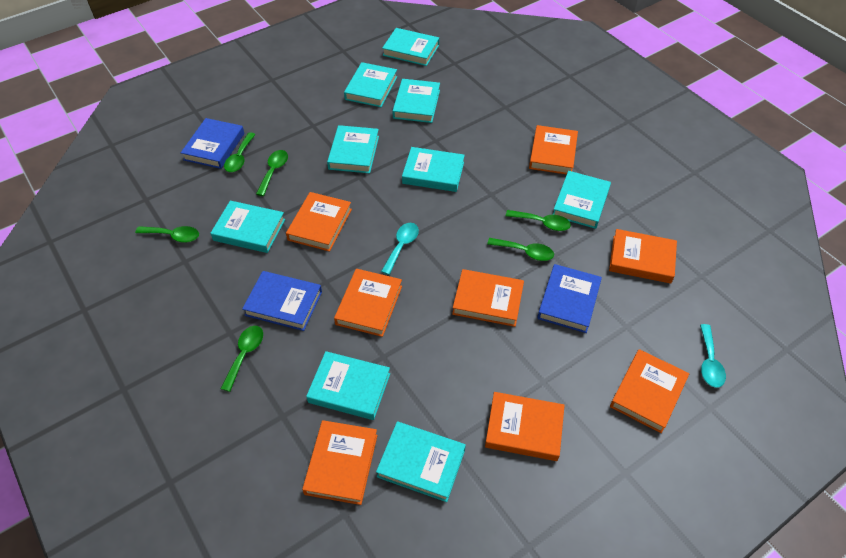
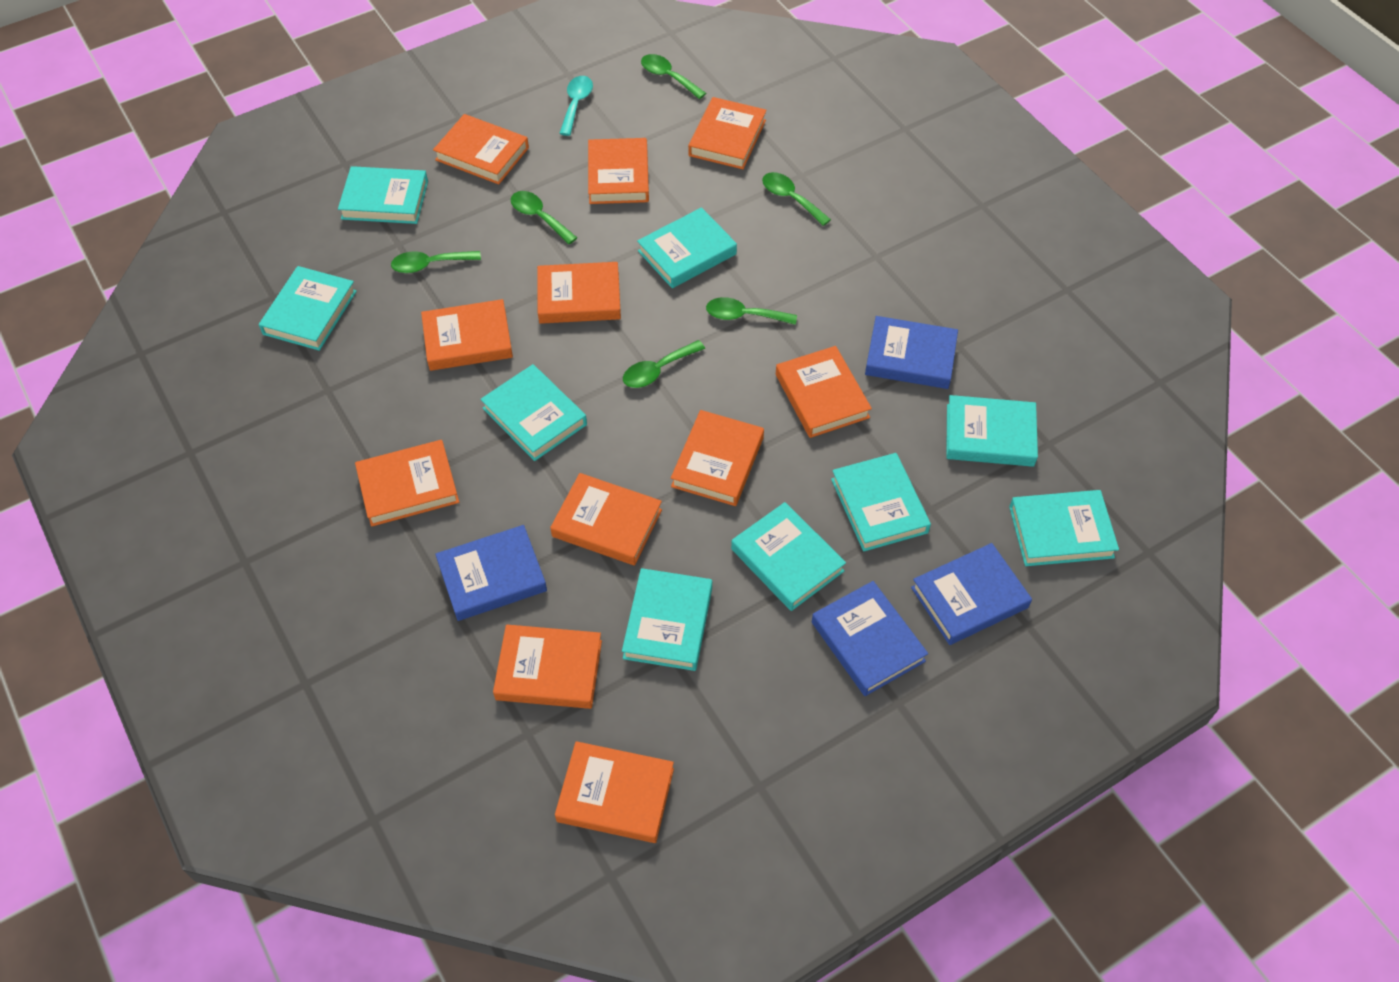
blue book: [181,118,244,169] [242,271,322,331] [537,264,602,333] = 3 -> [435,525,547,621] [812,581,928,696] [865,316,958,389] [911,543,1032,645] = 4
orange book: [286,192,352,252] [302,420,378,505] [334,269,402,337] [452,269,524,327] [485,392,565,461] [529,125,578,175] [609,229,677,283] [610,349,689,433] = 8 -> [355,440,459,527] [421,299,513,371] [433,114,529,184] [493,625,602,709] [537,262,621,324] [550,473,662,565] [555,741,674,843] [588,138,649,204] [671,410,764,506] [688,97,767,169] [776,346,872,438] = 11
turquoise spoon: [381,223,419,275] [700,324,726,388] = 2 -> [559,76,593,136] = 1

